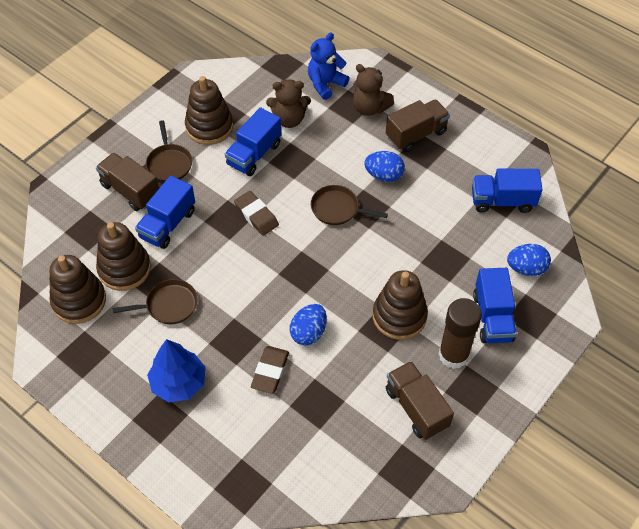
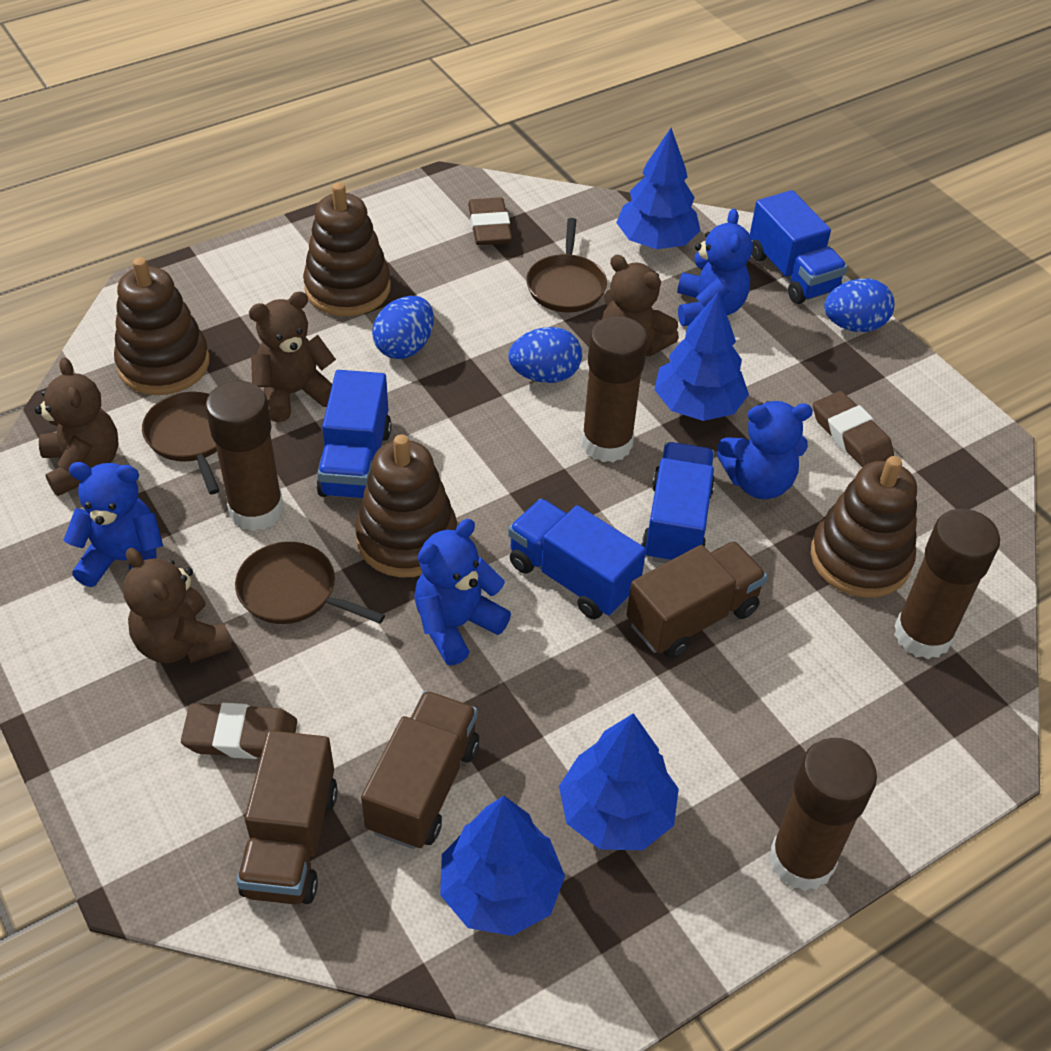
blue teddy bear: [308,32,349,100] = 1 -> [63,462,163,587] [414,519,511,665] [677,209,753,326] [717,401,813,499] = 4
blue tree: [147,339,206,402] = 1 -> [440,796,565,936] [559,713,679,850] [616,128,700,249] [654,291,749,421] = 4
brown eraser: [234,191,279,235] [251,346,289,394] = 2 -> [181,703,297,759] [468,197,512,245] [813,391,894,467] = 3
brown glue stick: [438,298,482,369] = 1 -> [205,381,284,531] [582,316,648,462] [769,738,877,891] [894,509,1000,659] = 4
brown teddy bear: [266,79,311,128] [353,64,394,116] = 2 -> [35,357,119,496] [123,548,232,663] [249,292,336,422] [602,255,679,356] = 4

